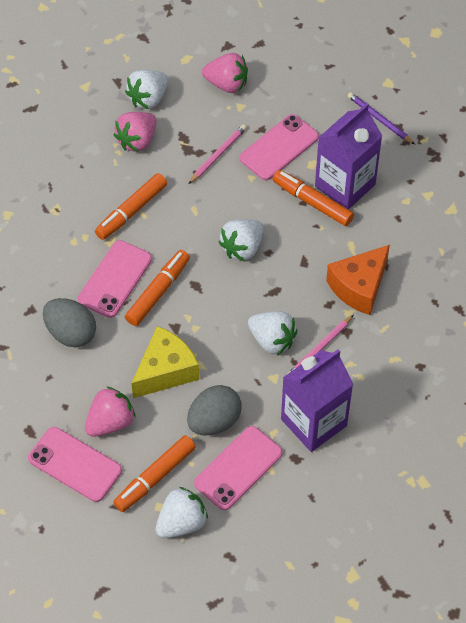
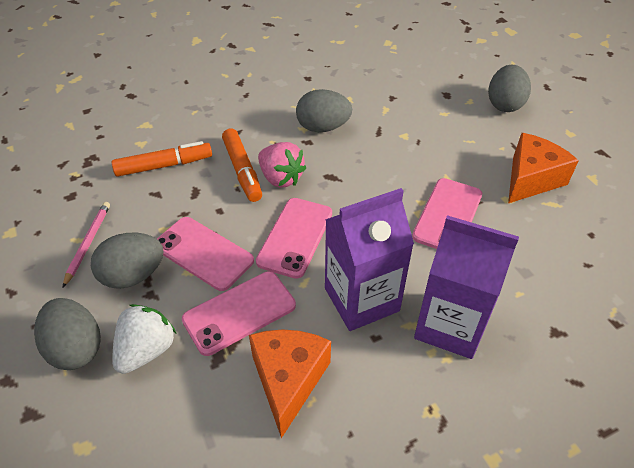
grey egg: [43,298,96,347] [187,385,242,436] = 2 -> [34,298,101,370] [91,233,164,289] [296,89,352,132] [488,65,531,112] = 4
orange cheese: [326,245,390,315] = 1 -> [249,329,331,438] [508,133,579,203] = 2
orange marker: [95,173,167,240] [113,435,196,512] [125,250,190,326] [272,170,354,226] = 4 -> [112,141,212,177] [222,128,262,202] = 2
pink pencil: [189,124,247,184] [287,315,354,374] = 2 -> [63,202,110,287] = 1
pink strawberry: [85,386,136,437] [114,112,157,152] [202,53,248,93] = 3 -> [258,142,306,188] = 1
purple pencil: [347,92,415,144] = 1 -> none = 0
white strawberry: [125,70,168,109] [155,487,208,538] [219,219,263,261] [248,311,298,355] = 4 -> [112,304,176,374] = 1
yellow cheese: [131,326,199,398] = 1 -> none = 0

